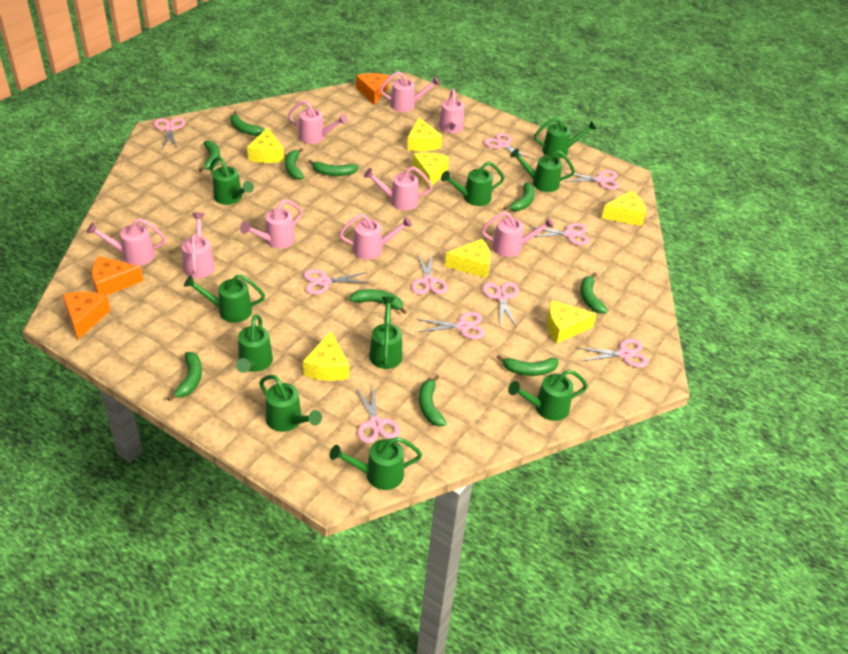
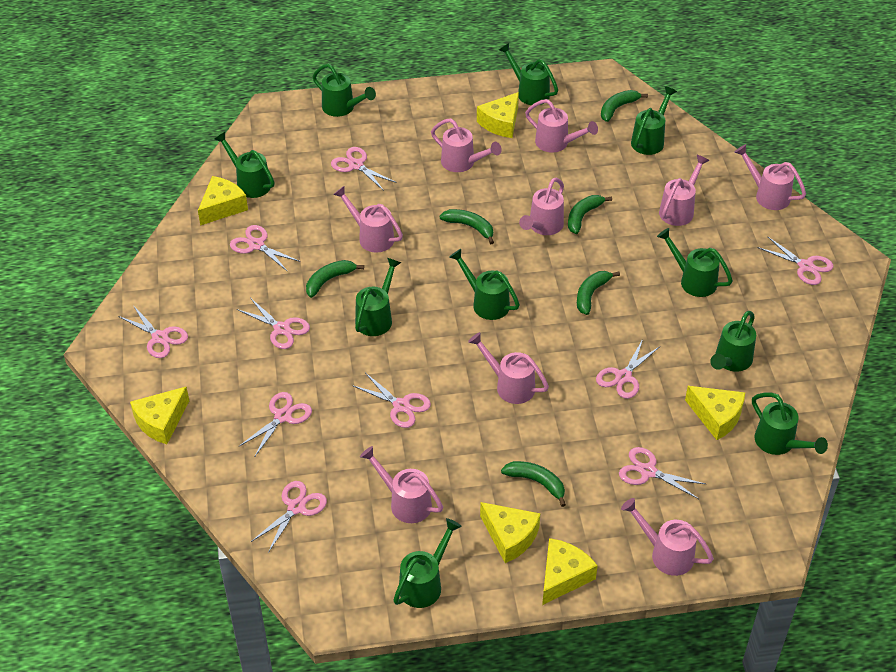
green banana: [167,352,202,401] [199,140,220,172] [230,111,265,136] [285,148,304,180] [308,160,358,176] [349,289,406,314] [419,375,447,426] [497,355,559,376] [503,183,535,211] [580,273,608,314] = 10 -> [306,260,364,298] [439,209,494,244] [501,461,566,507] [568,195,612,234] [577,271,620,315] [601,90,648,122] = 6
orange cheese: [63,291,111,339] [92,256,143,296] [356,73,389,105] = 3 -> none = 0
yellow cheese: [247,128,284,163] [303,331,349,381] [407,117,442,151] [413,153,449,189] [445,239,490,278] [547,300,596,343] [602,190,646,226] = 7 -> [130,387,189,444] [198,176,248,226] [477,92,519,138] [480,502,540,563] [542,538,598,605] [685,386,745,440] = 6

